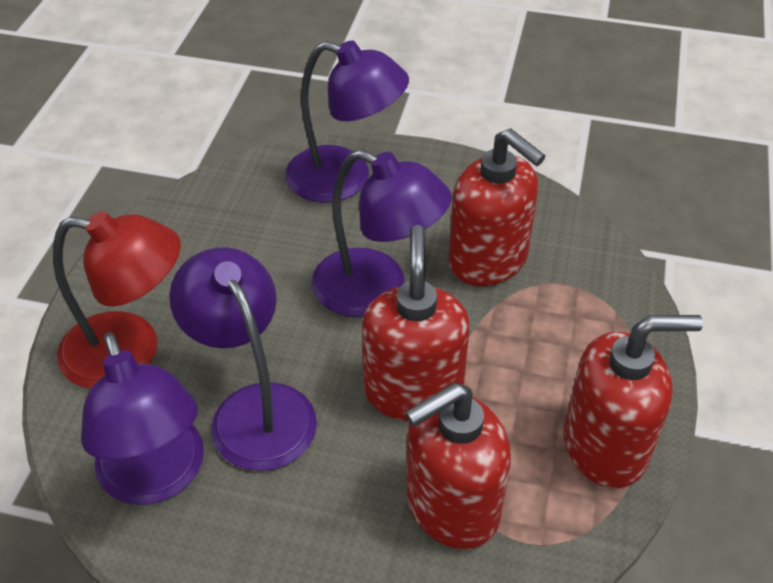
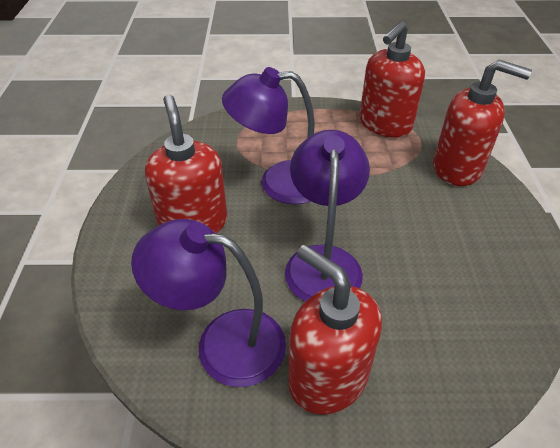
purple lamp: [81,332,204,505] [169,247,317,471] [285,40,409,203] [312,150,452,317] = 4 -> [131,219,286,387] [222,67,315,204] [285,130,370,302] = 3
red lamp: [53,211,181,389] = 1 -> none = 0

